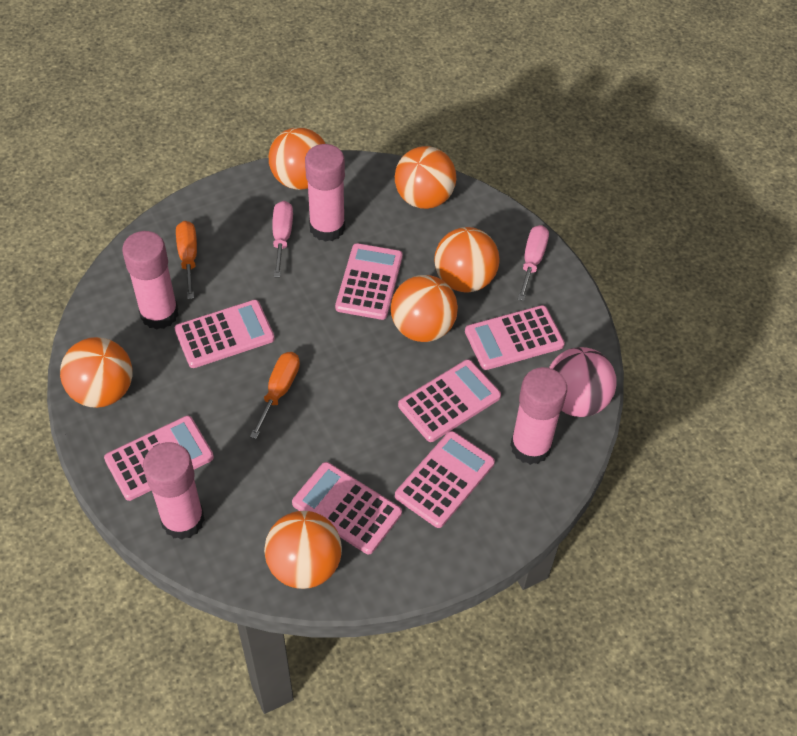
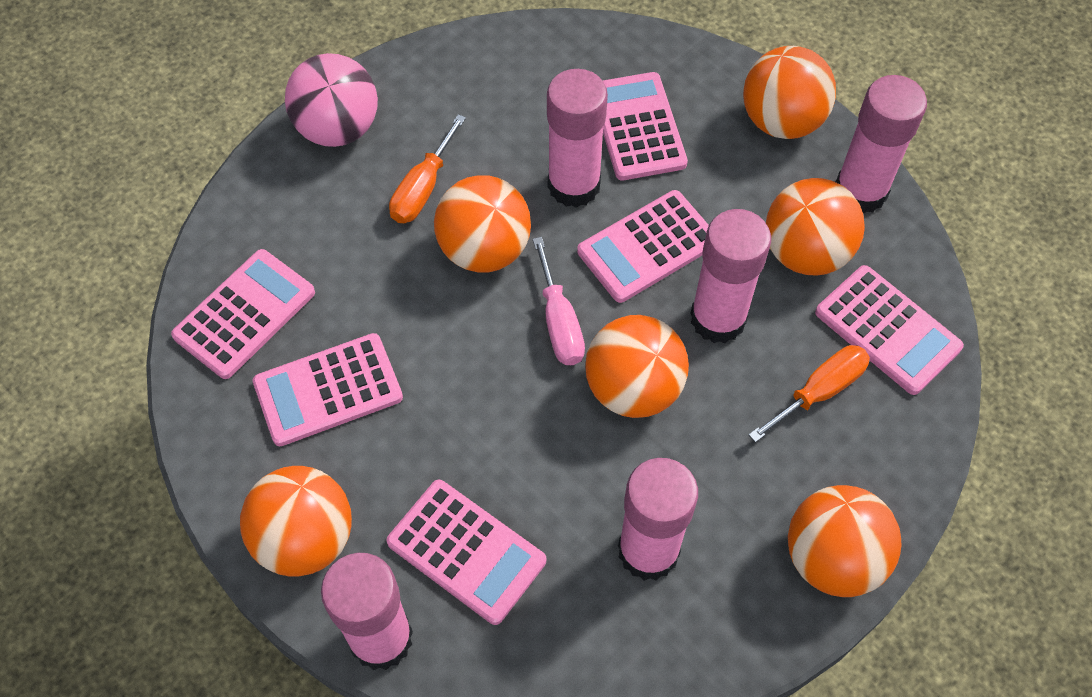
pink calculator: [104,416,214,501] [175,300,275,368] [292,462,402,554] [335,243,403,320] [395,431,495,528] [398,359,501,442] [465,305,565,370] = 7 -> [171,249,315,379] [253,333,403,446] [387,480,546,625] [577,190,709,303] [603,72,688,180] [815,265,964,395] = 6
pink glue stick: [122,231,178,330] [143,442,205,540] [305,144,345,242] [510,367,567,465] = 4 -> [321,553,413,670] [547,69,608,208] [618,458,698,581] [690,209,771,343] [836,75,927,214] = 5
pink screwdriver: [272,201,293,277] [518,225,549,301] = 2 -> [533,237,585,365] = 1

